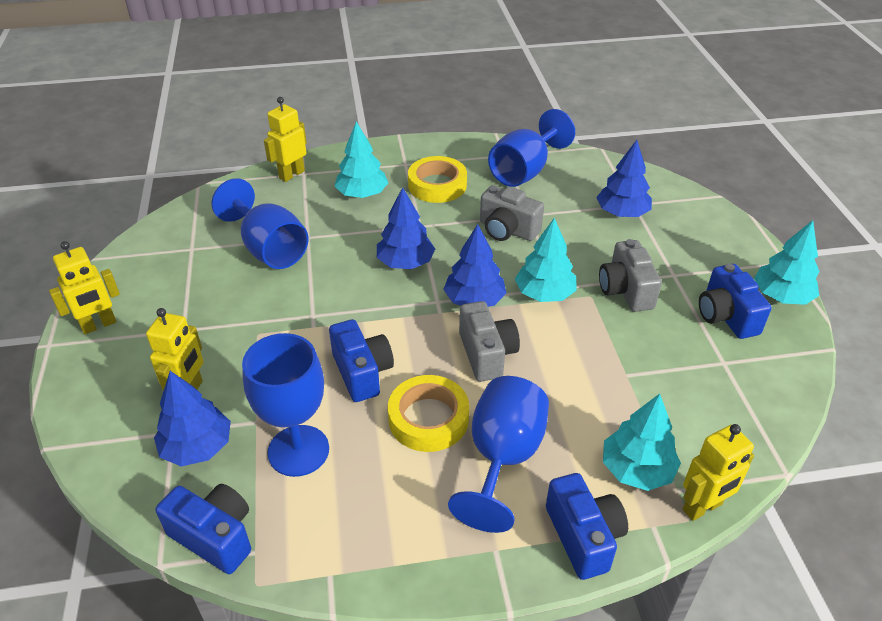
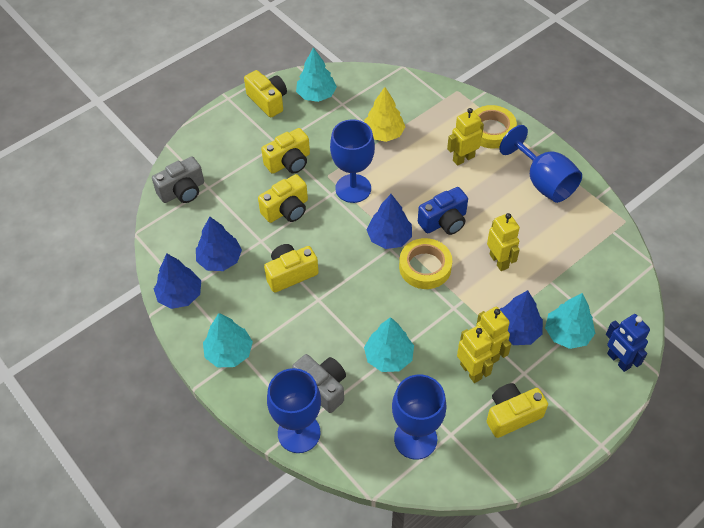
blue camera: [155,484,251,574] [329,319,394,402] [546,473,628,580] [699,263,772,339] = 4 -> [418,187,468,235] = 1
blue robot: none = 0 -> [606,314,650,372] = 1
grey camera: [459,301,520,382] [480,185,544,241] [599,239,662,312] = 3 -> [152,157,204,203] [292,354,346,413] = 2
yellow camera: none = 0 -> [244,70,287,118] [258,174,308,223] [261,128,310,174] [264,244,319,293] [487,383,548,438] = 5
yellow tree: none = 0 -> [364,87,405,142] = 1

